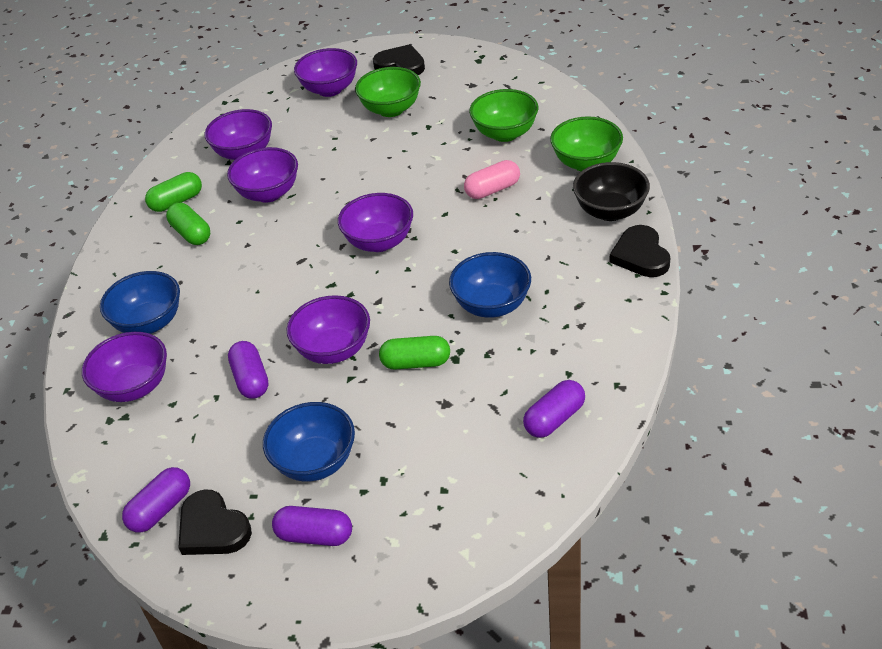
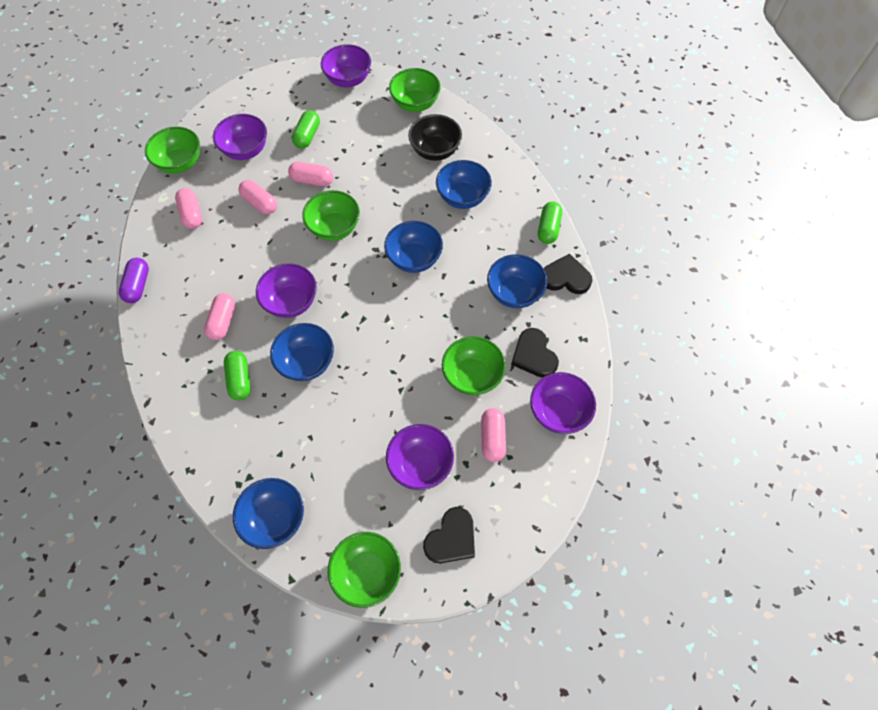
blue bowl: [100,271,180,334] [263,402,355,482] [449,252,531,318] = 3 -> [233,478,304,549] [270,323,334,381] [384,221,443,273] [436,160,492,209] [487,254,547,308] = 5
green bowl: [355,67,421,117] [469,89,538,142] [550,116,623,171] = 3 -> [145,126,200,174] [302,190,360,241] [328,532,401,608] [389,68,441,112] [442,336,506,395] = 5
pink capsule: [464,160,520,199] = 1 -> [175,188,202,229] [204,293,235,340] [238,180,277,214] [288,162,333,186] [481,408,506,462] = 5
purple bowl: [82,332,167,402] [204,109,272,160] [227,147,298,203] [287,295,370,364] [294,48,357,97] [338,193,413,252] = 6 -> [213,114,267,160] [256,263,317,318] [321,44,371,87] [386,424,454,490] [530,372,596,434] = 5
purple capsule: [122,467,190,533] [228,341,269,399] [272,506,352,546] [523,380,585,438] = 4 -> [119,258,149,303] = 1

